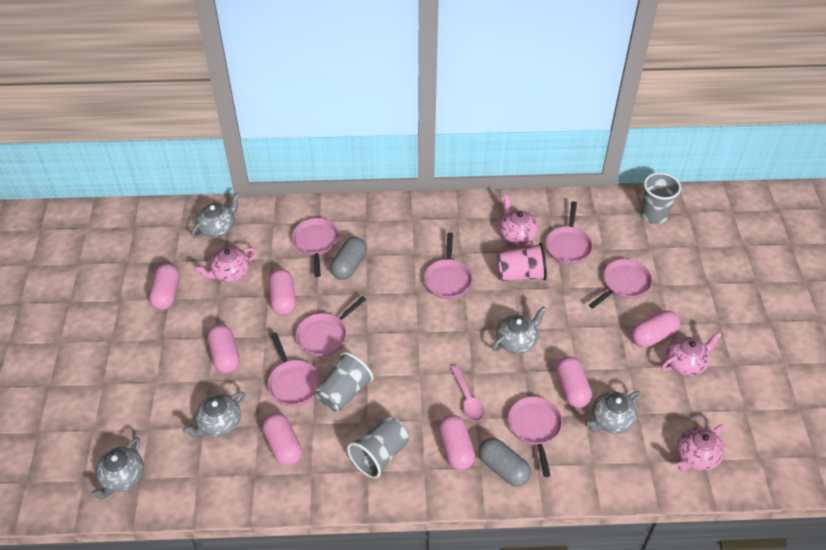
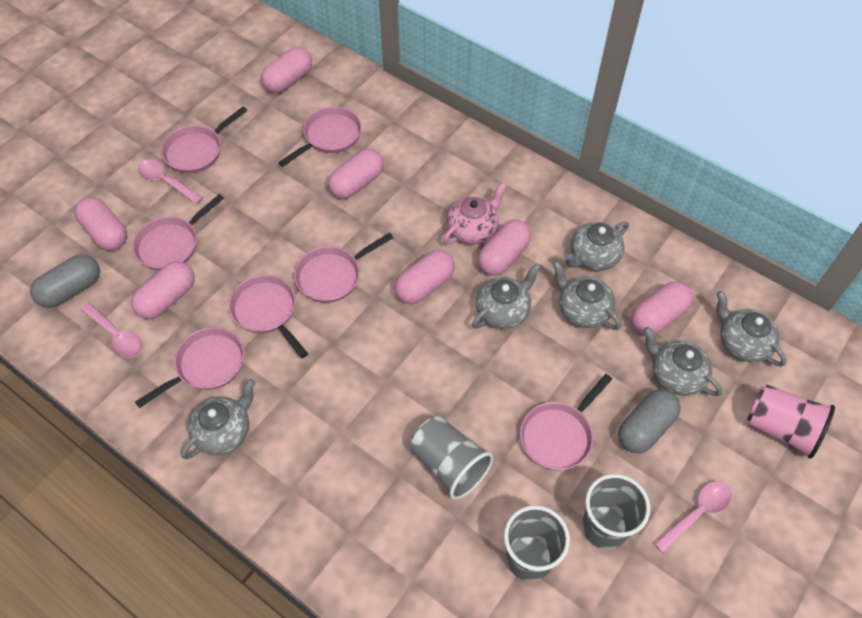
grey teapot: [90,437,144,499] [182,392,246,437] [191,193,240,238] [492,306,546,353] [587,391,640,434] = 5 -> [181,379,255,459] [472,264,540,329] [553,261,621,330] [563,222,629,271] [643,327,722,396] [717,291,787,367] = 6
pink spoon: [450,365,484,421] = 1 -> [80,302,143,358] [138,160,203,204] [654,481,732,554] = 3
pink teapot: [195,247,258,282] [499,195,538,247] [661,332,722,376] [677,424,724,471] = 4 -> [443,183,506,244] = 1

